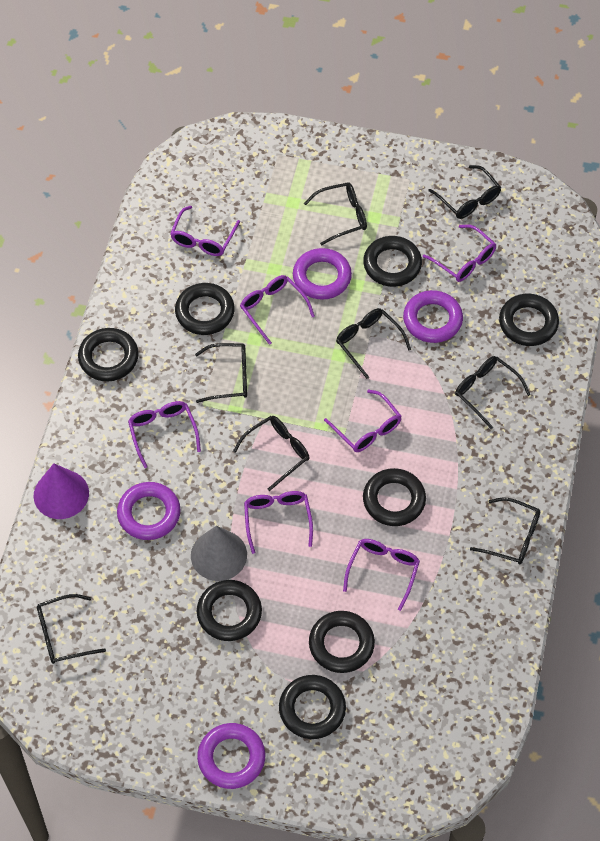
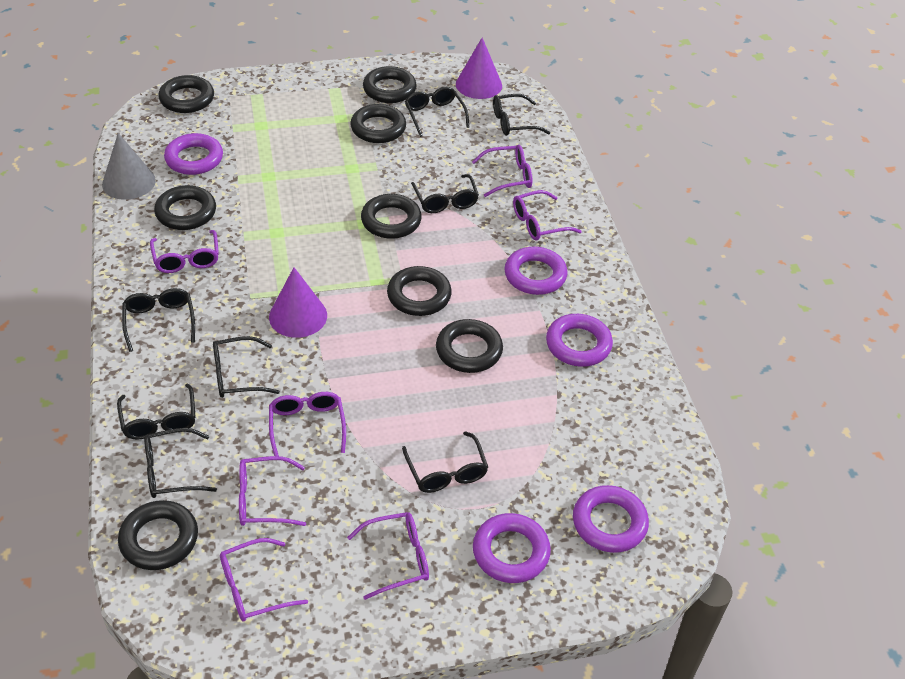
purple cone: [34,463,89,519] = 1 -> [269,267,327,338] [456,38,502,99] = 2
purple ring: [117,482,181,540] [197,723,265,789] [293,248,352,300] [403,290,463,343] = 4 -> [164,133,223,175] [473,513,551,583] [504,247,568,295] [546,314,613,367] [573,485,649,553] = 5

